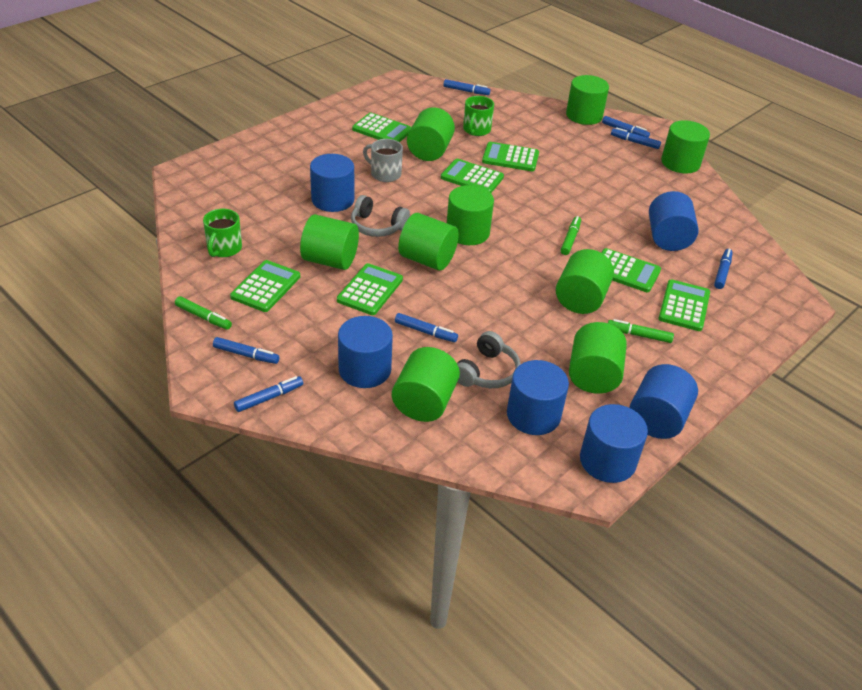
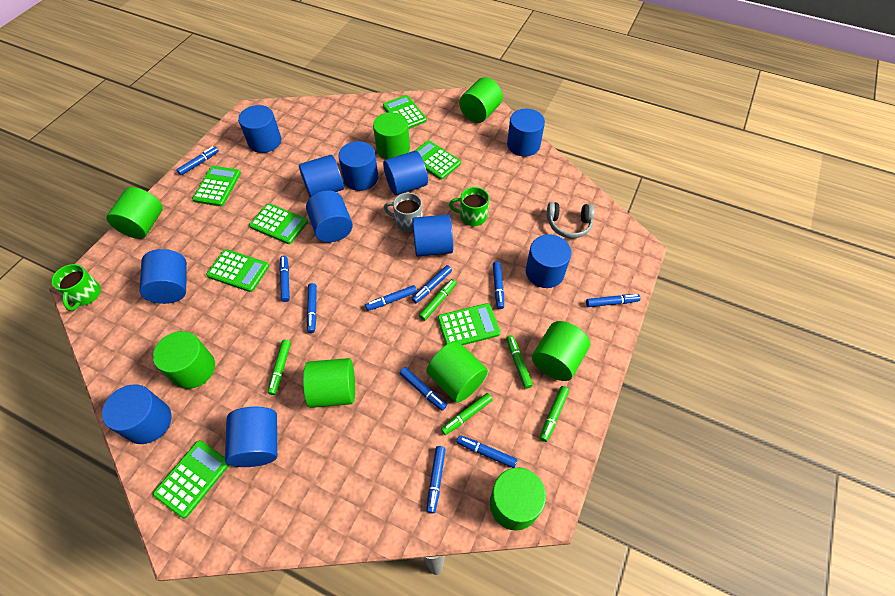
blue cylinder: [310,154,354,212] [338,316,393,388] [507,360,569,435] [580,404,648,483] [629,364,698,439] [649,191,699,251] = 6 -> [102,385,171,444] [139,249,187,304] [225,407,277,467] [238,105,281,153] [299,155,344,197] [306,190,353,242] [338,141,379,191] [383,151,428,195] [412,214,453,257] [507,109,545,157] [526,234,571,288] = 11
blue marker: [213,337,279,364] [234,376,303,412] [395,313,458,342] [443,79,491,95] [602,116,650,138] [611,127,661,149] [714,249,733,289] = 7 -> [177,146,219,175] [279,256,290,302] [307,283,317,333] [365,285,417,311] [400,367,447,411] [412,265,452,303] [427,446,446,513] [457,435,517,468] [493,261,504,309] [586,294,641,307] = 10
green cylinder: [300,214,359,270] [392,347,460,422] [398,213,459,271] [407,107,455,161] [447,185,494,245] [556,249,614,314] [566,75,609,125] [569,322,627,394] [661,120,710,174] = 9 -> [106,187,163,239] [153,331,215,389] [303,358,355,408] [373,112,410,159] [426,341,488,403] [459,77,503,123] [490,468,546,531] [532,321,590,381] = 8
green marker: [175,296,232,330] [561,216,581,255] [608,319,674,343] = 3 -> [268,340,291,395] [419,279,456,321] [441,393,492,435] [506,335,533,389] [540,386,569,442] = 5
grey headphones: [351,195,410,237] [457,331,521,388] = 2 -> [547,202,595,238] = 1

